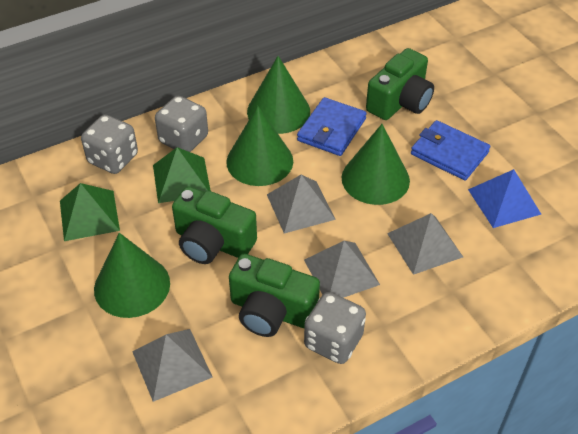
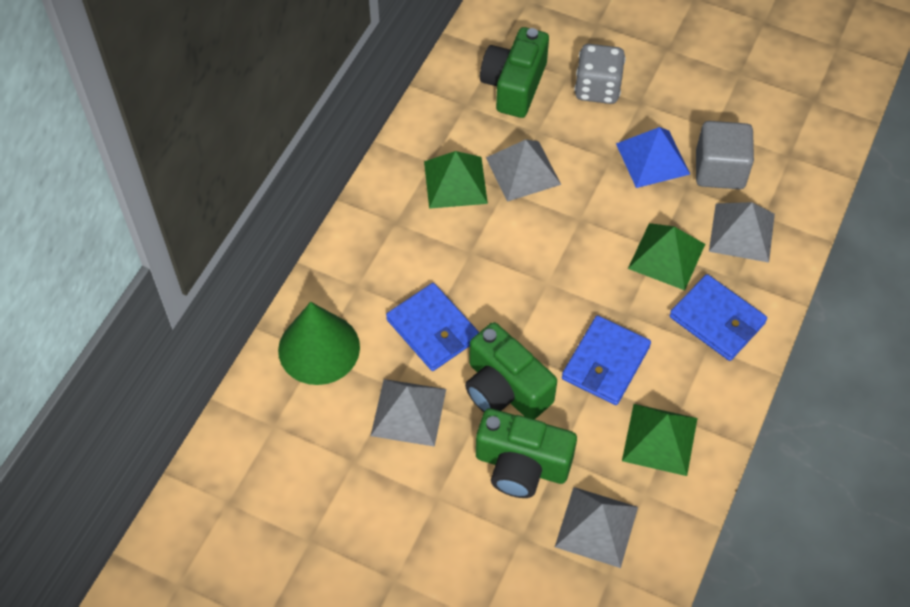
blue wallet: [297,97,367,156] [411,120,490,181] = 2 -> [386,283,479,371] [562,315,651,405] [669,274,767,361] = 3
green cone: [94,233,170,318] [226,106,293,186] [247,56,310,134] [342,124,410,205] = 4 -> [278,302,360,385] = 1
green pyramid: [60,183,120,241] [153,147,211,203] = 2 -> [424,151,488,209] [622,404,697,476] [628,223,705,290] = 3
grey cube: none = 0 -> [696,121,754,189] = 1
grey dice: [81,115,138,174] [155,96,208,152] [304,292,366,364] = 3 -> [574,44,626,104] = 1

